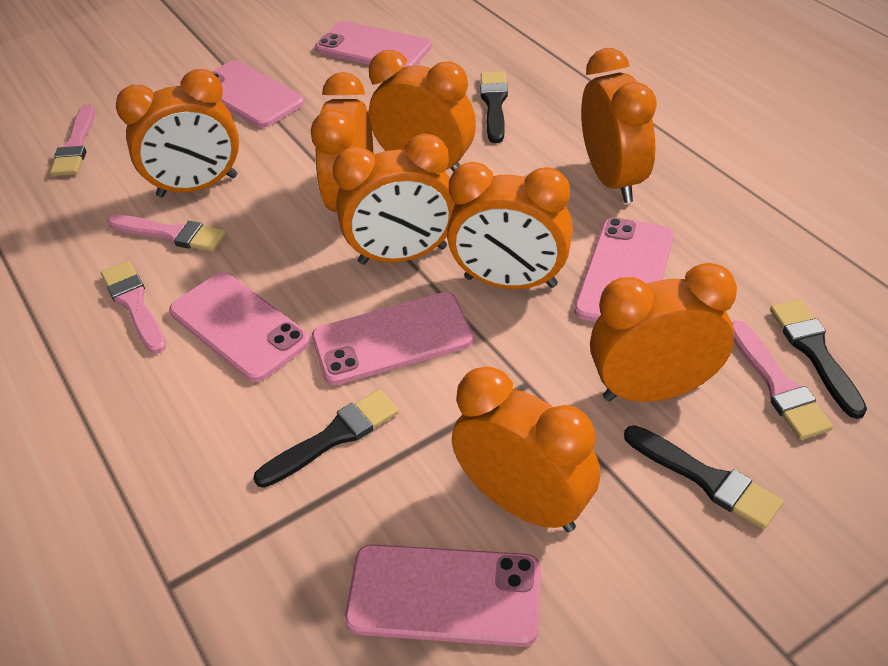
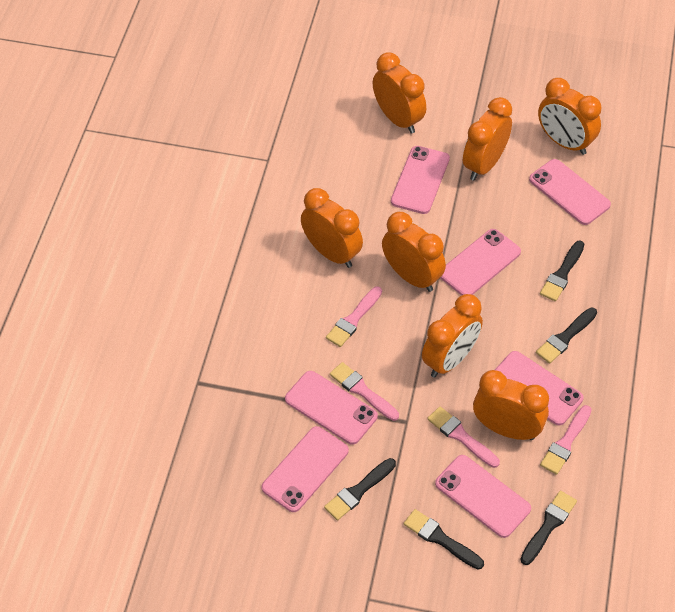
black brush: [253,389,399,488] [480,71,508,143] [624,425,783,529] [770,299,867,419] = 4 -> [324,458,396,520] [404,509,484,569] [520,491,577,565] [536,308,597,364] [540,241,584,301] = 5
orange clock: [116,69,239,198] [311,72,373,212] [333,134,455,265] [369,50,476,171] [447,162,573,289] [452,366,600,532] [581,48,657,203] [590,263,737,402] = 8 -> [301,188,363,268] [373,52,426,134] [382,212,446,292] [422,294,483,378] [463,97,512,181] [473,370,549,440] [538,78,601,155] = 7
pink phone: [169,272,310,382] [212,60,304,128] [312,292,473,385] [315,21,432,68] [345,544,541,647] [574,218,674,322] = 6 -> [261,426,349,512] [285,371,378,445] [391,146,450,214] [435,455,531,538] [440,229,521,296] [495,351,583,425] [529,159,611,225] = 7

